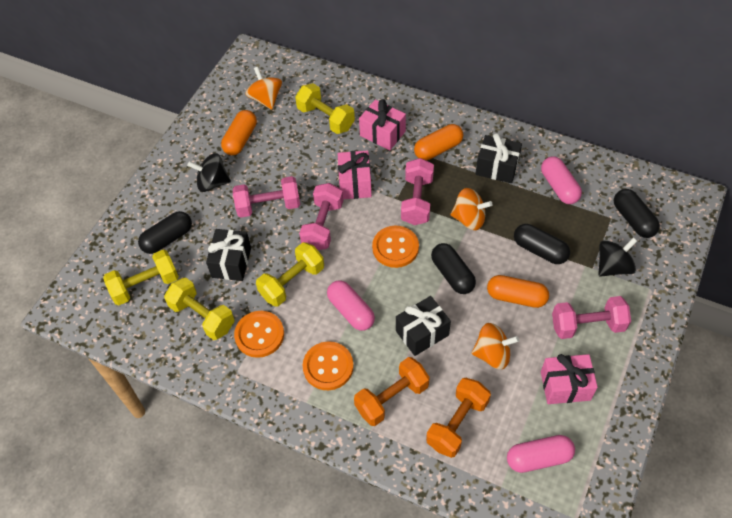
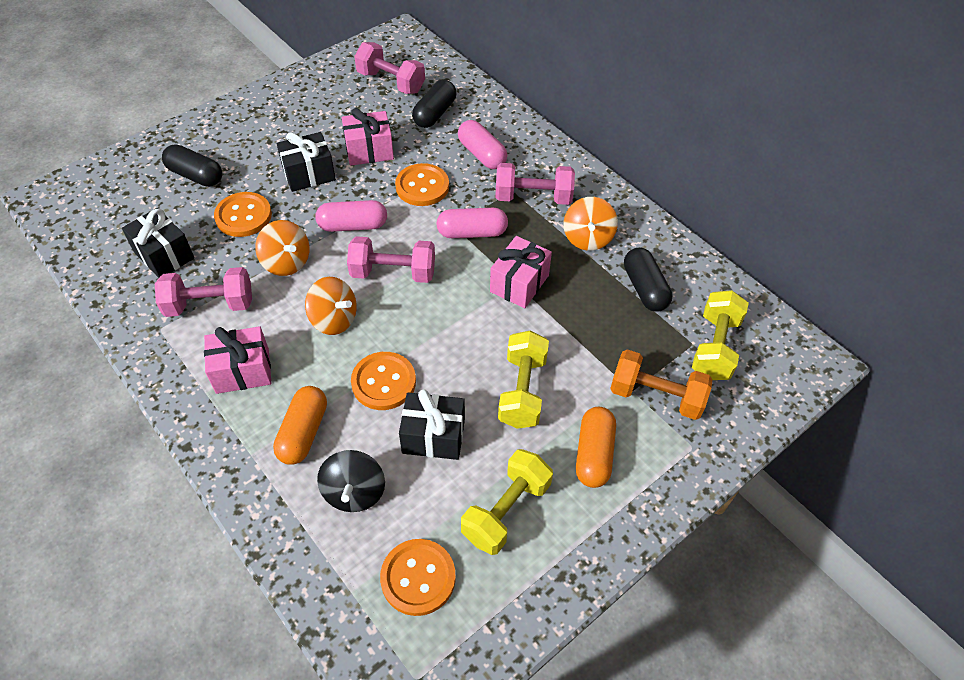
black capsule: [138,211,192,254] [431,243,476,294] [514,224,570,264] [614,189,660,238] = 4 -> [162,144,222,187] [412,80,456,128] [624,248,672,312] = 3
black spinning top: [187,153,231,192] [598,237,637,277] = 2 -> [317,450,385,512] = 1
orange button: [234,311,284,358] [303,341,354,390] [372,225,419,268] = 3 -> [214,192,272,237] [351,352,416,410] [380,539,456,616] [395,163,449,206] = 4
orange capsule: [221,110,257,155] [414,124,463,160] [487,275,549,308] = 3 -> [273,386,327,465] [576,407,616,488] = 2
orange dumbbell: [354,357,430,426] [426,378,491,458] = 2 -> [610,349,713,420] = 1
yellow dumbbell: [103,250,179,305] [164,277,235,340] [256,242,324,306] [295,83,355,134] = 4 -> [461,449,553,555] [498,331,549,429] [692,290,749,380] = 3

